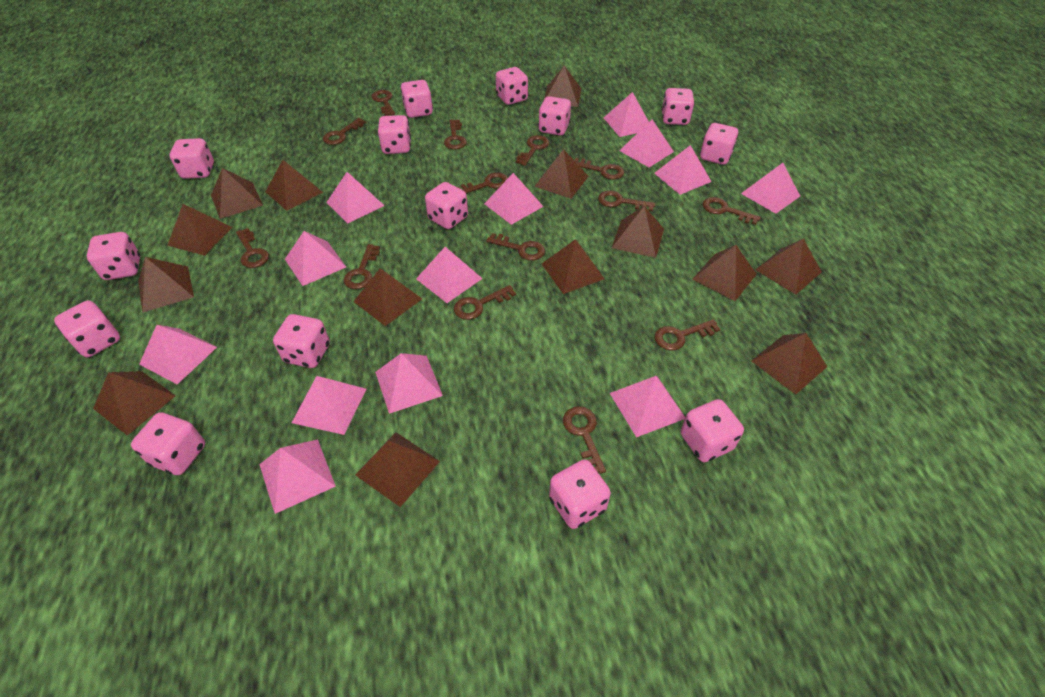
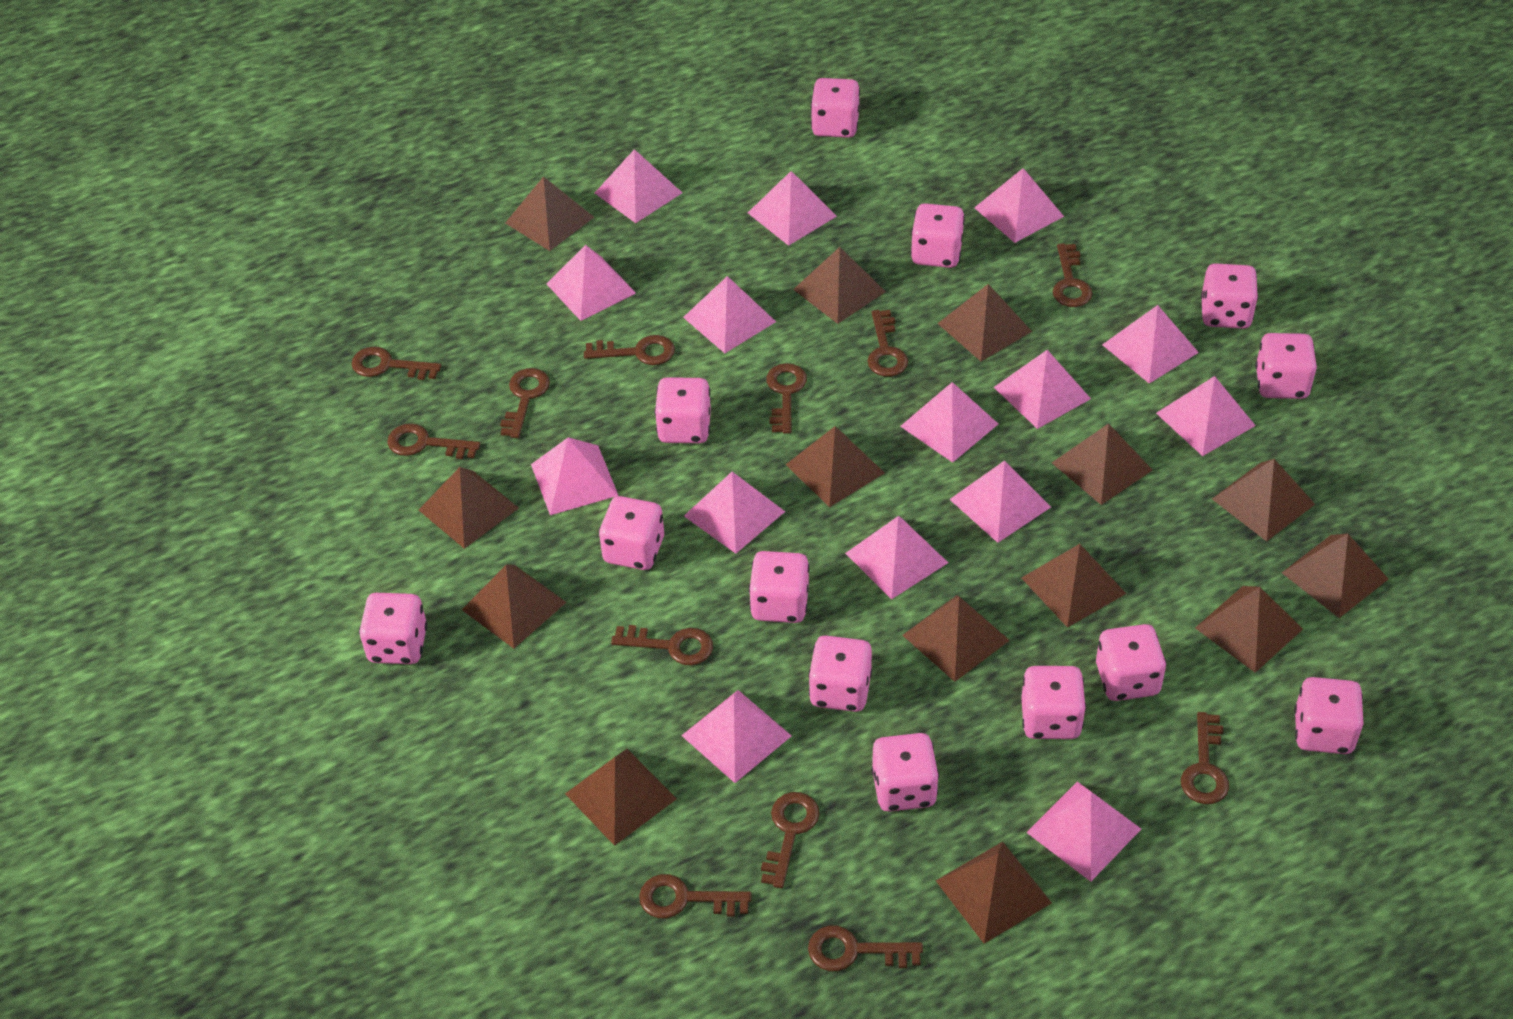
brown key: [236,228,269,268] [323,118,366,145] [344,244,380,289] [371,90,395,116] [444,120,467,149] [454,285,516,320] [457,172,508,194] [486,233,545,260] [516,135,549,166] [563,406,606,474] [574,158,624,180] [598,190,655,211] [655,319,720,351] [702,197,761,225] = 14 -> [352,346,441,380] [387,423,480,459] [500,368,550,438] [584,335,675,365] [611,625,713,666] [639,874,752,918] [761,792,820,888] [766,363,807,434] [808,926,923,971] [867,310,908,377] [1052,243,1093,307] [1181,712,1229,804] = 12
pink dice: [54,300,120,357] [86,232,140,280] [131,412,205,475] [170,138,214,179] [273,314,330,368] [378,115,411,154] [401,80,433,118] [425,182,468,229] [496,67,528,105] [538,96,571,135] [549,459,611,529] [662,88,695,125] [681,399,744,462] [700,123,739,165] = 14 -> [359,593,428,664] [599,496,664,570] [655,377,711,443] [749,551,809,623] [808,636,872,712] [811,78,860,138] [871,733,939,812] [911,203,965,268] [1021,666,1086,739] [1096,624,1166,701] [1201,263,1258,329] [1255,333,1317,399] [1294,677,1364,754] = 13
pink pyramid: [139,325,217,384] [259,439,336,514] [285,231,346,286] [292,376,366,435] [326,172,385,223] [375,353,443,414] [416,247,483,303] [484,173,544,225] [604,92,649,137] [610,376,686,437] [619,119,674,167] [654,145,712,195] [741,163,800,214] = 13 -> [531,437,619,515] [546,245,636,321] [595,149,682,223] [681,690,792,783] [683,276,776,353] [684,472,785,554] [748,171,837,246] [845,516,948,599] [900,382,998,463] [949,461,1051,543] [974,168,1064,243] [994,350,1091,429] [1026,782,1141,882] [1102,305,1199,384] [1156,376,1256,456] = 15

